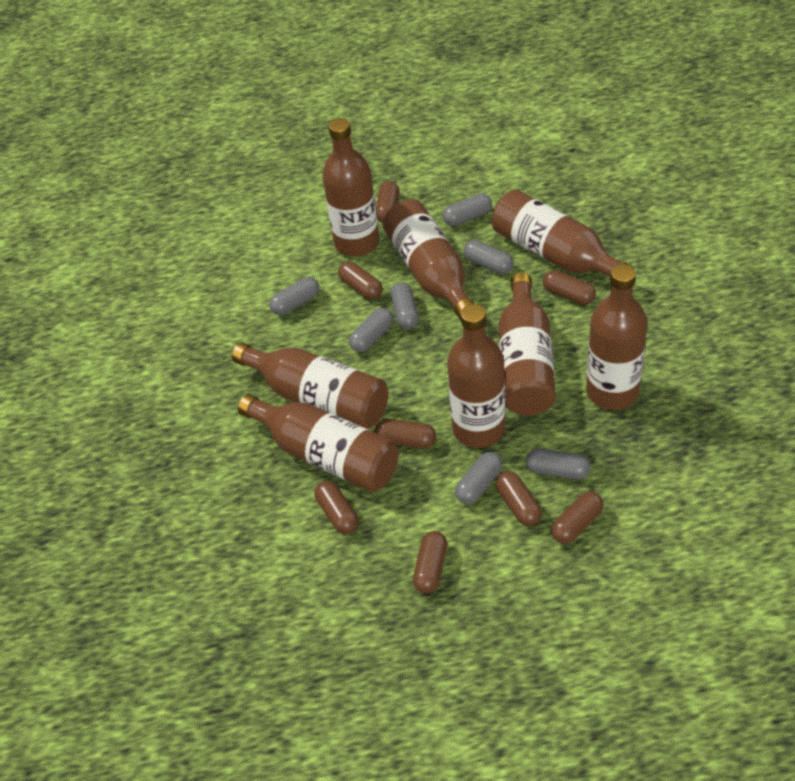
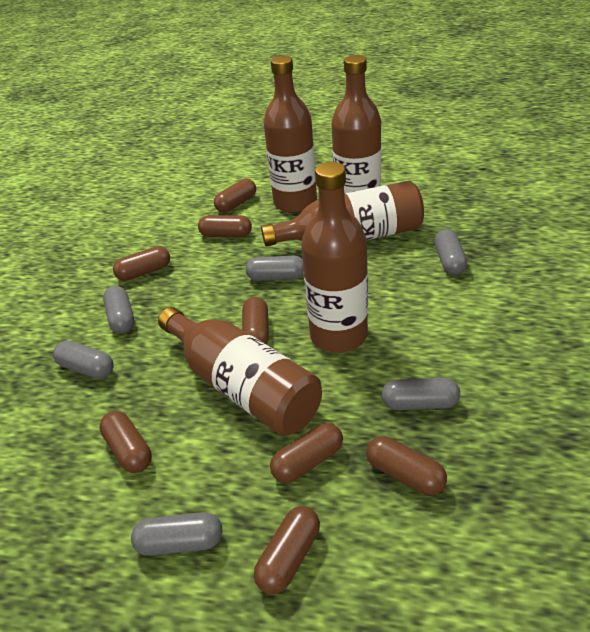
brown bottle: [232,343,389,429] [238,394,399,492] [322,118,379,257] [383,199,475,320] [447,304,506,448] [492,189,634,276] [499,273,556,415] [586,264,647,410] = 8 -> [158,307,322,436] [261,181,424,247] [264,56,317,213] [301,162,368,353] [331,55,381,194] = 5
grey capsule: [269,277,319,315] [349,308,393,352] [390,282,419,329] [443,193,492,226] [455,452,503,504] [463,240,514,274] [526,448,591,479] = 7 -> [53,341,114,379] [103,286,134,334] [131,512,222,556] [246,256,304,281] [381,378,460,410] [434,229,467,275] = 6

